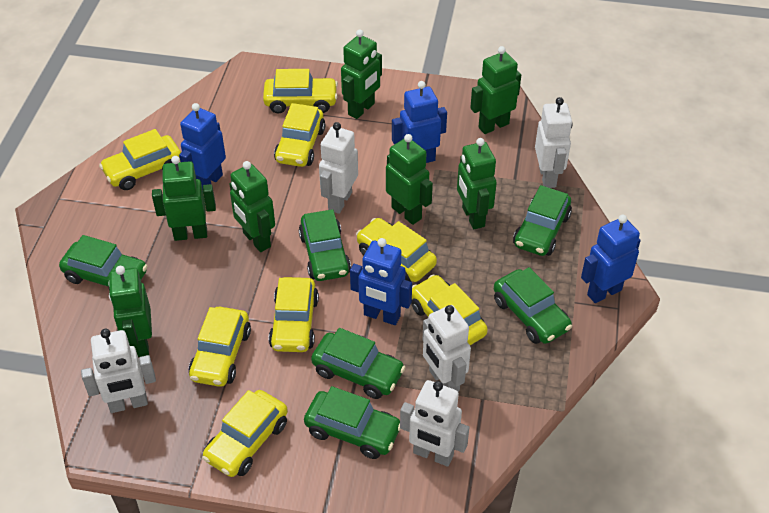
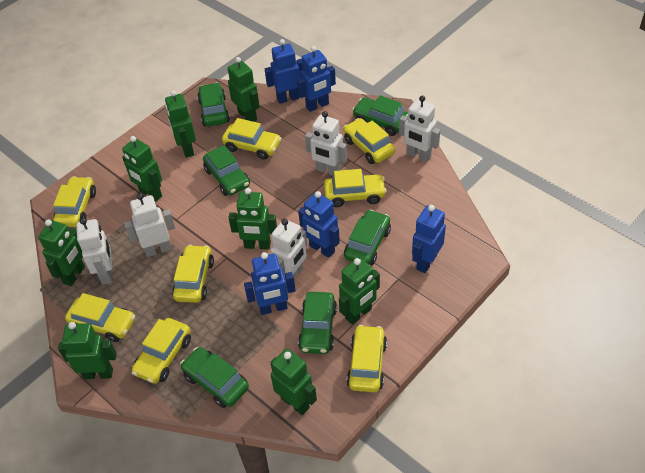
blue robot: [179,103,226,190] [350,238,412,325] [392,81,447,163] [581,215,641,303] = 4 -> [244,252,296,315] [265,39,304,104] [297,46,336,112] [298,191,340,258] [412,205,446,273] = 5
green robot: [108,266,152,357] [152,156,216,241] [229,161,275,252] [341,29,382,119] [386,134,433,225] [457,138,497,229] [470,46,521,134] = 7 -> [38,219,85,286] [58,322,117,379] [122,136,162,202] [165,90,196,158] [228,57,260,122] [228,188,277,250] [270,349,317,415] [339,258,380,325] = 8

